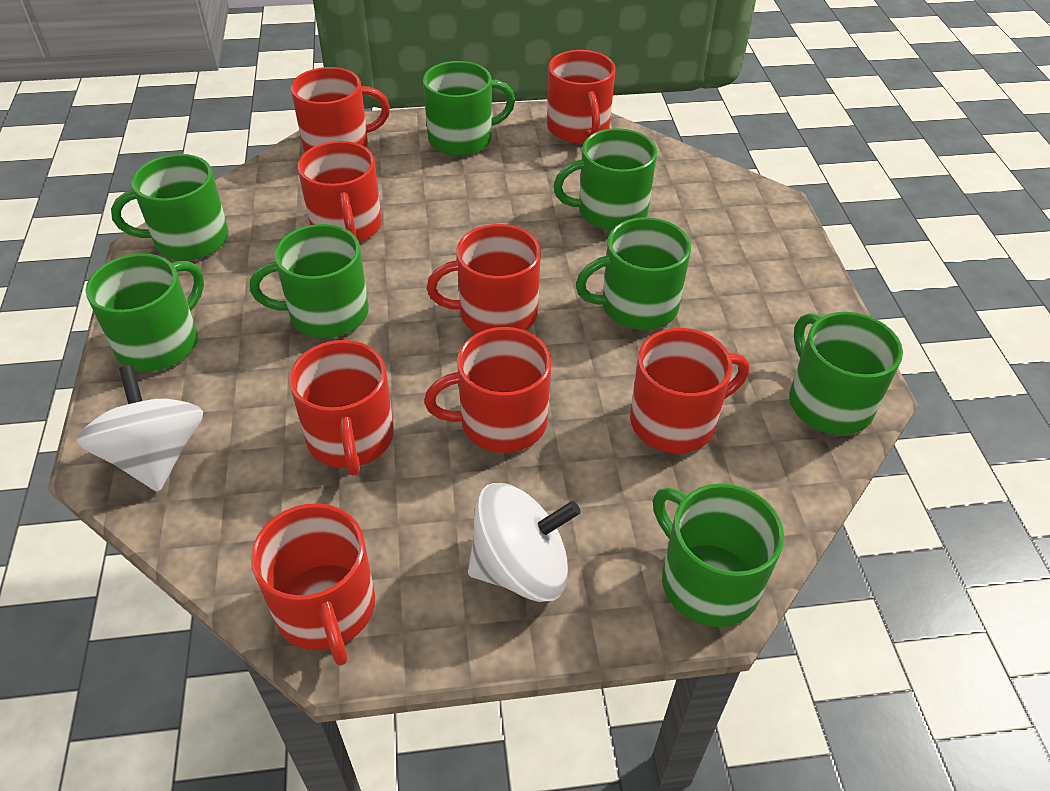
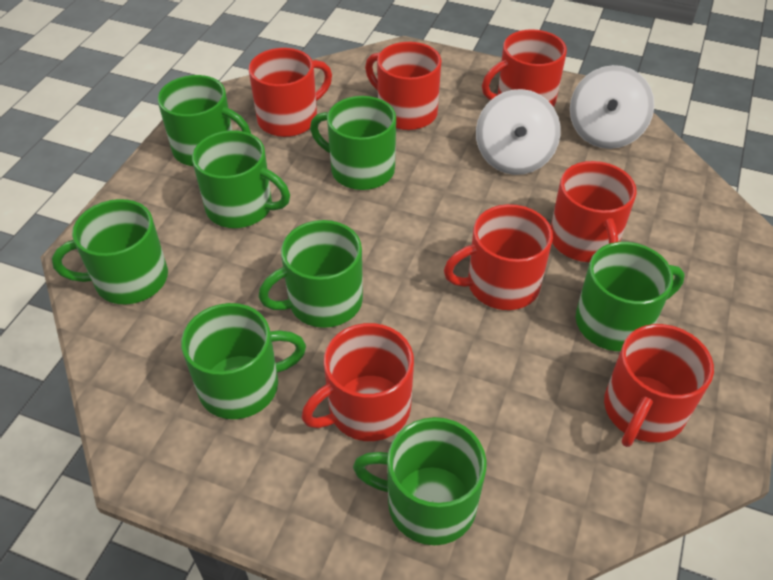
red mug: [251,503,375,666] [289,340,394,476] [291,67,390,152] [298,141,382,243] [424,327,552,453] [427,224,541,333] [547,50,616,143] [630,328,749,453] = 8 -> [249,48,332,137] [302,323,414,441] [365,42,441,130] [444,204,553,310] [482,29,567,107] [551,161,637,262] [604,324,714,447] = 7

